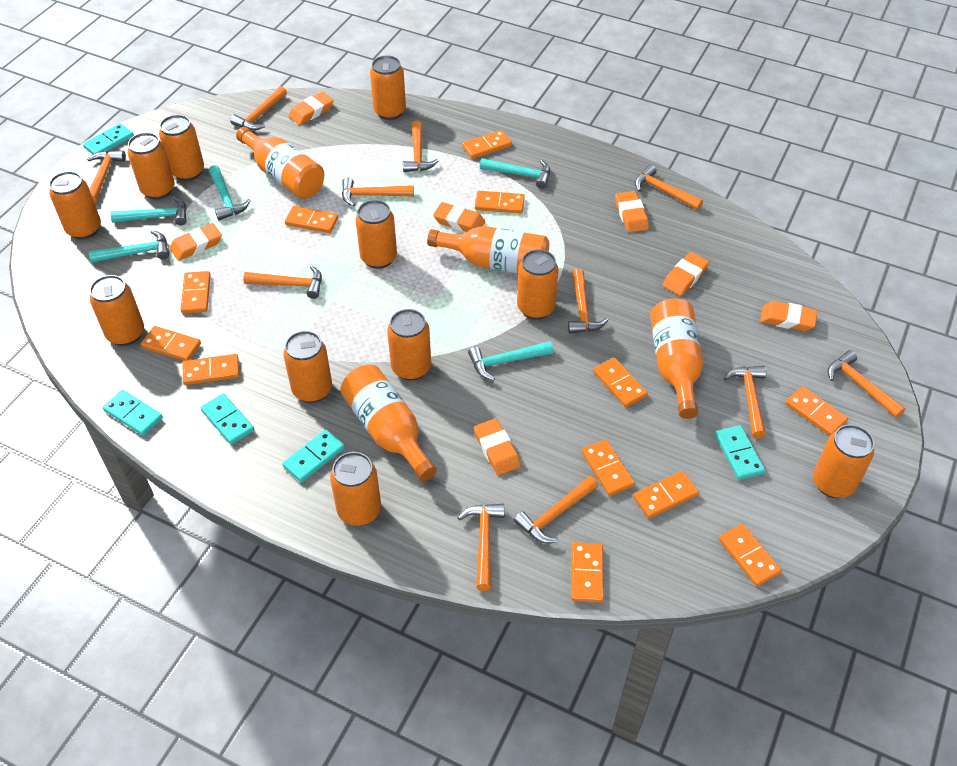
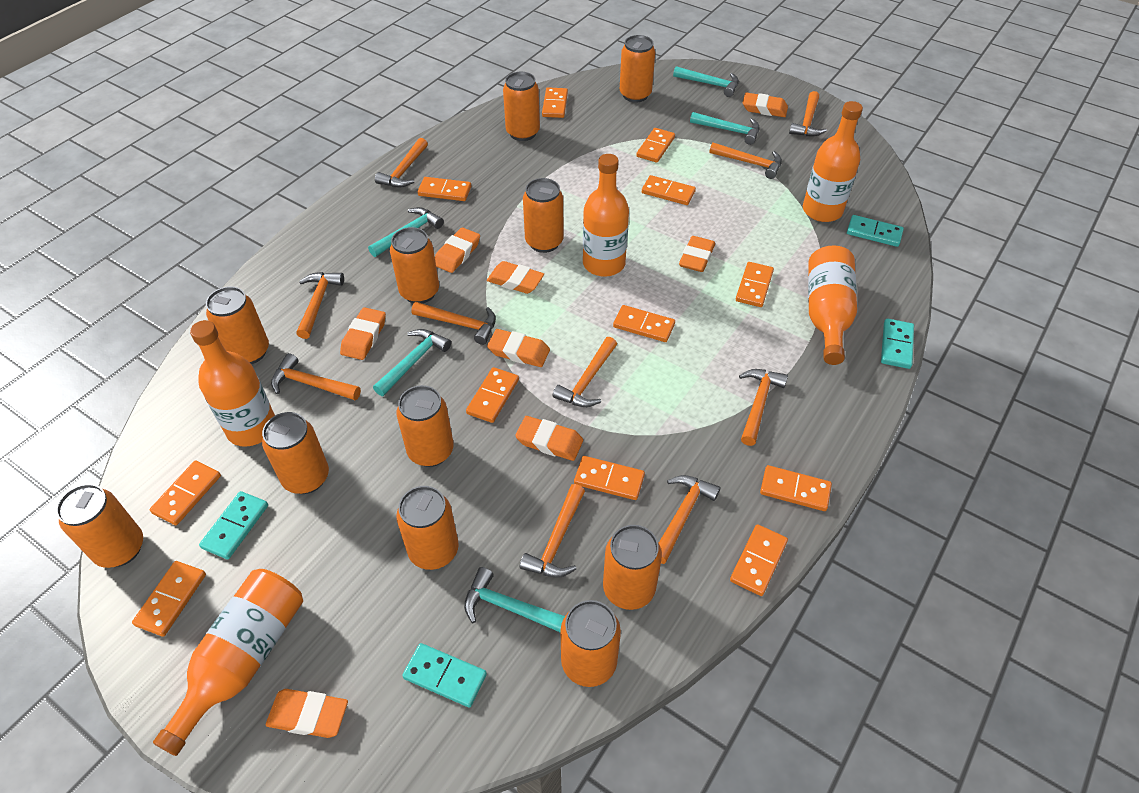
orange bottle: [236,127,324,199] [340,365,437,481] [427,226,549,274] [650,298,703,419] = 4 -> [153,569,303,756] [190,320,275,447] [583,154,629,277] [803,101,863,222] [808,245,857,365] = 5
orange eraser: [170,223,222,261] [289,92,334,125] [433,202,485,232] [474,418,521,475] [615,191,649,233] [662,252,709,296] [760,301,818,331] = 7 -> [266,689,348,738] [340,307,386,360] [435,227,480,273] [487,261,544,294] [487,329,550,367] [515,416,583,461] [679,236,715,272] [743,93,788,117] = 8
orange hammer: [87,151,126,203] [230,86,287,130] [243,266,322,299] [342,177,414,207] [403,121,438,172] [458,504,505,591] [514,476,598,543] [568,269,608,333] [635,164,703,210] [724,366,767,439] [828,350,906,418] = 11 -> [271,353,361,400] [296,272,344,339] [375,138,428,187] [411,302,496,345] [520,484,585,578] [553,337,617,407] [659,475,721,564] [709,143,782,179] [739,369,788,446] [789,91,827,137] = 10
turquoise domino: [83,123,134,154] [103,390,163,436] [201,393,254,445] [282,430,345,482] [715,425,765,480] = 5 -> [199,491,268,559] [402,643,487,708] [847,215,904,247] [881,318,914,369] = 4

